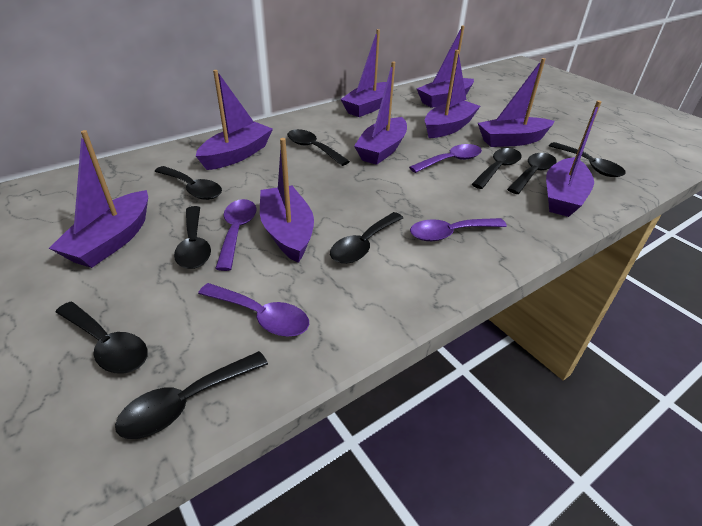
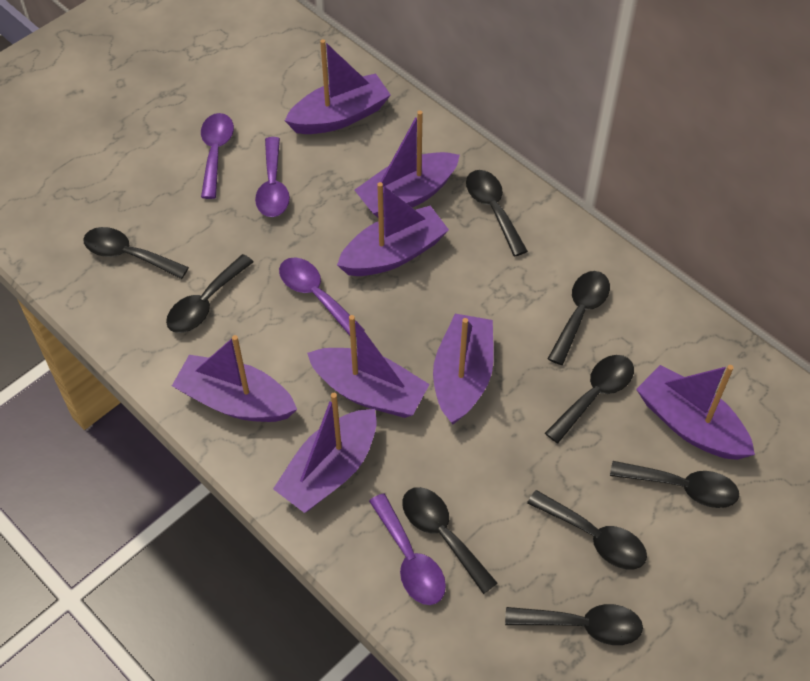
purple boat: [49,130,148,268] [196,70,273,170] [260,138,314,263] [340,29,394,117] [354,62,407,165] [417,25,474,108] [425,50,480,138] [478,58,555,147] [546,100,602,217] = 9 -> [172,335,297,422] [273,393,377,513] [285,39,391,134] [307,315,430,418] [337,182,449,276] [355,111,460,218] [433,314,494,425] [636,365,755,460] = 8

